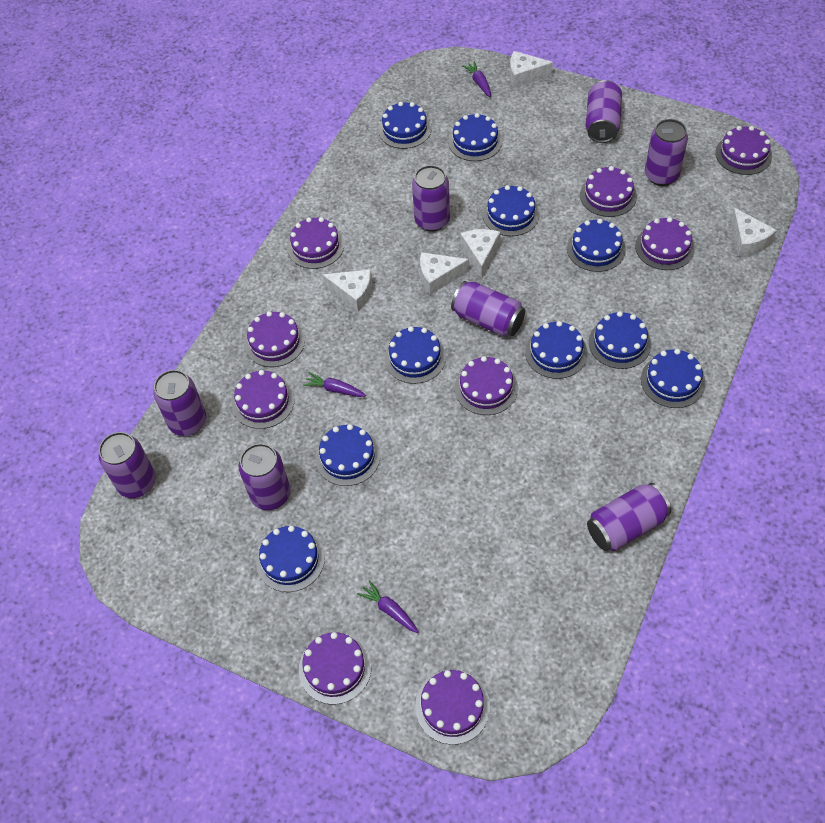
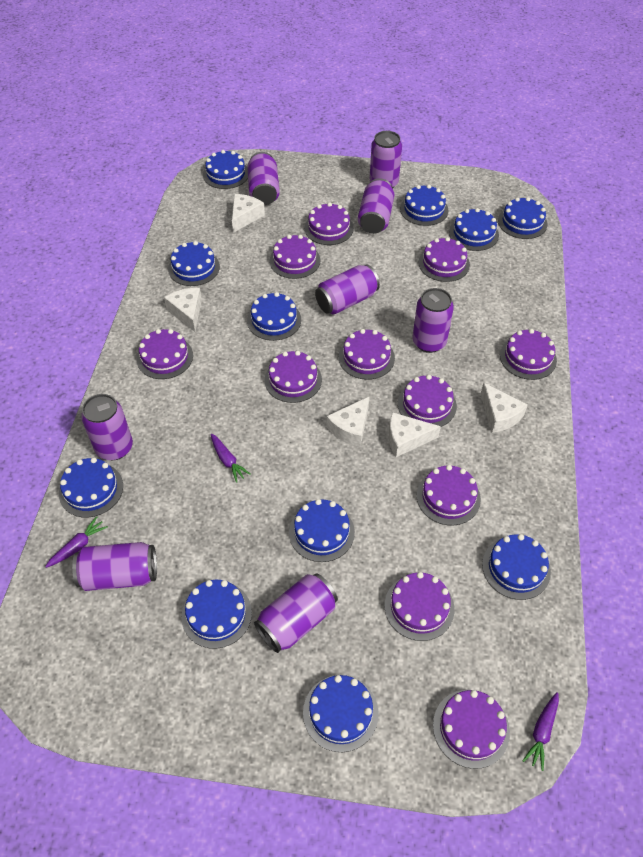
blue cake: [256,526,325,592] [315,424,380,486] [378,102,432,149] [384,326,446,384] [448,113,502,161] [483,185,540,236] [525,321,588,379] [567,219,626,272] [589,311,651,369] [641,349,706,408] = 10 -> [59,458,123,518] [168,241,220,286] [181,580,252,649] [203,150,248,189] [247,292,301,341] [289,499,355,562] [303,675,379,752] [400,185,448,226] [449,208,499,251] [482,534,551,600] [498,197,547,239] = 11
purple cake: [232,370,295,429] [245,311,305,367] [287,217,344,269] [299,632,372,704] [415,670,490,745] [455,356,518,415] [580,166,637,217] [635,217,695,270] [715,126,772,175] = 9 -> [136,329,193,379] [265,351,322,403] [269,235,320,279] [304,202,354,245] [339,329,395,380] [385,572,455,641] [398,375,457,427] [417,465,481,525] [419,237,470,282] [433,690,510,769] [500,329,557,380] = 11

